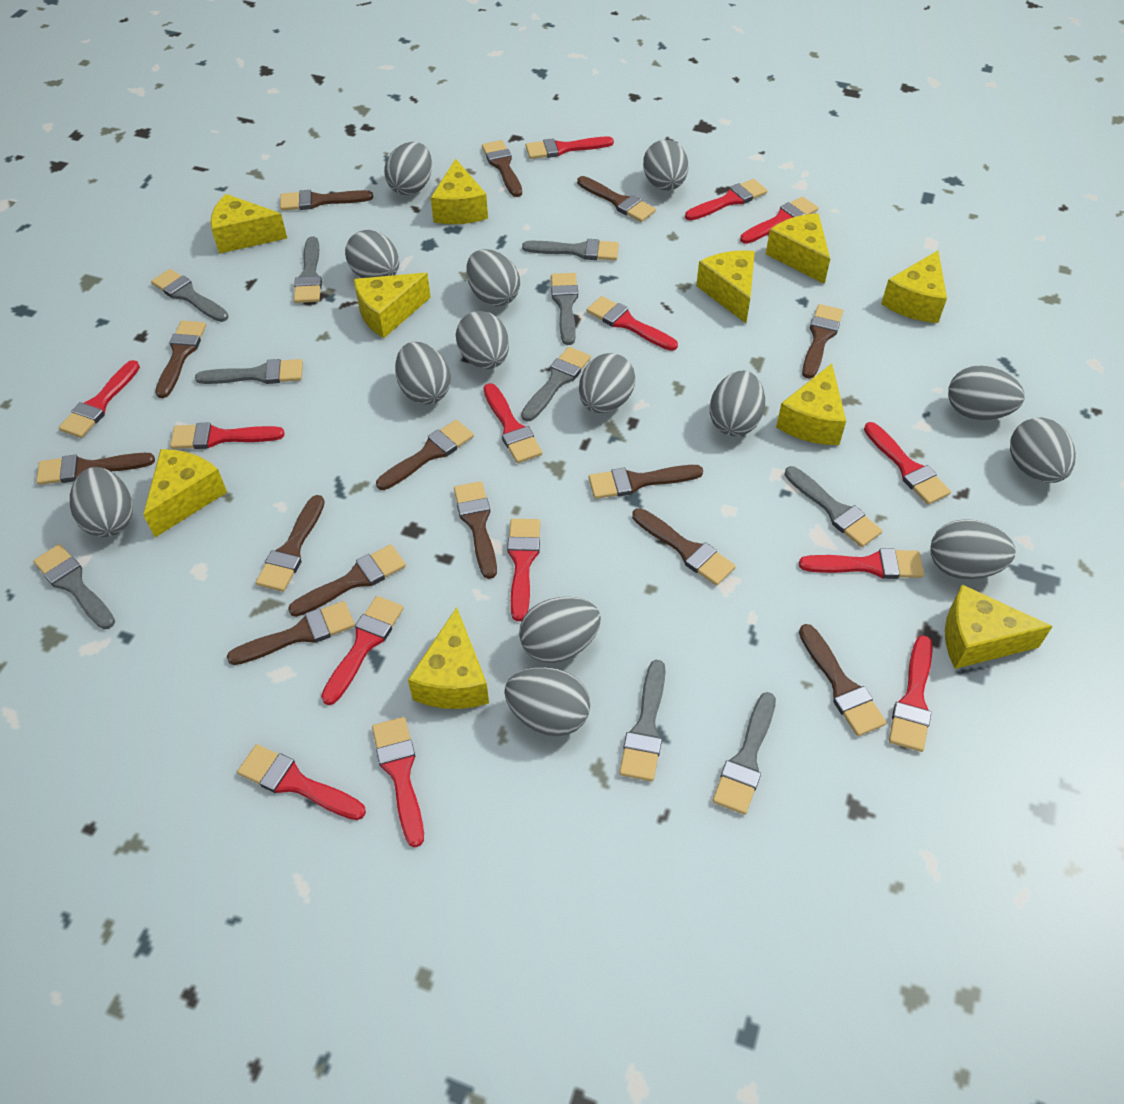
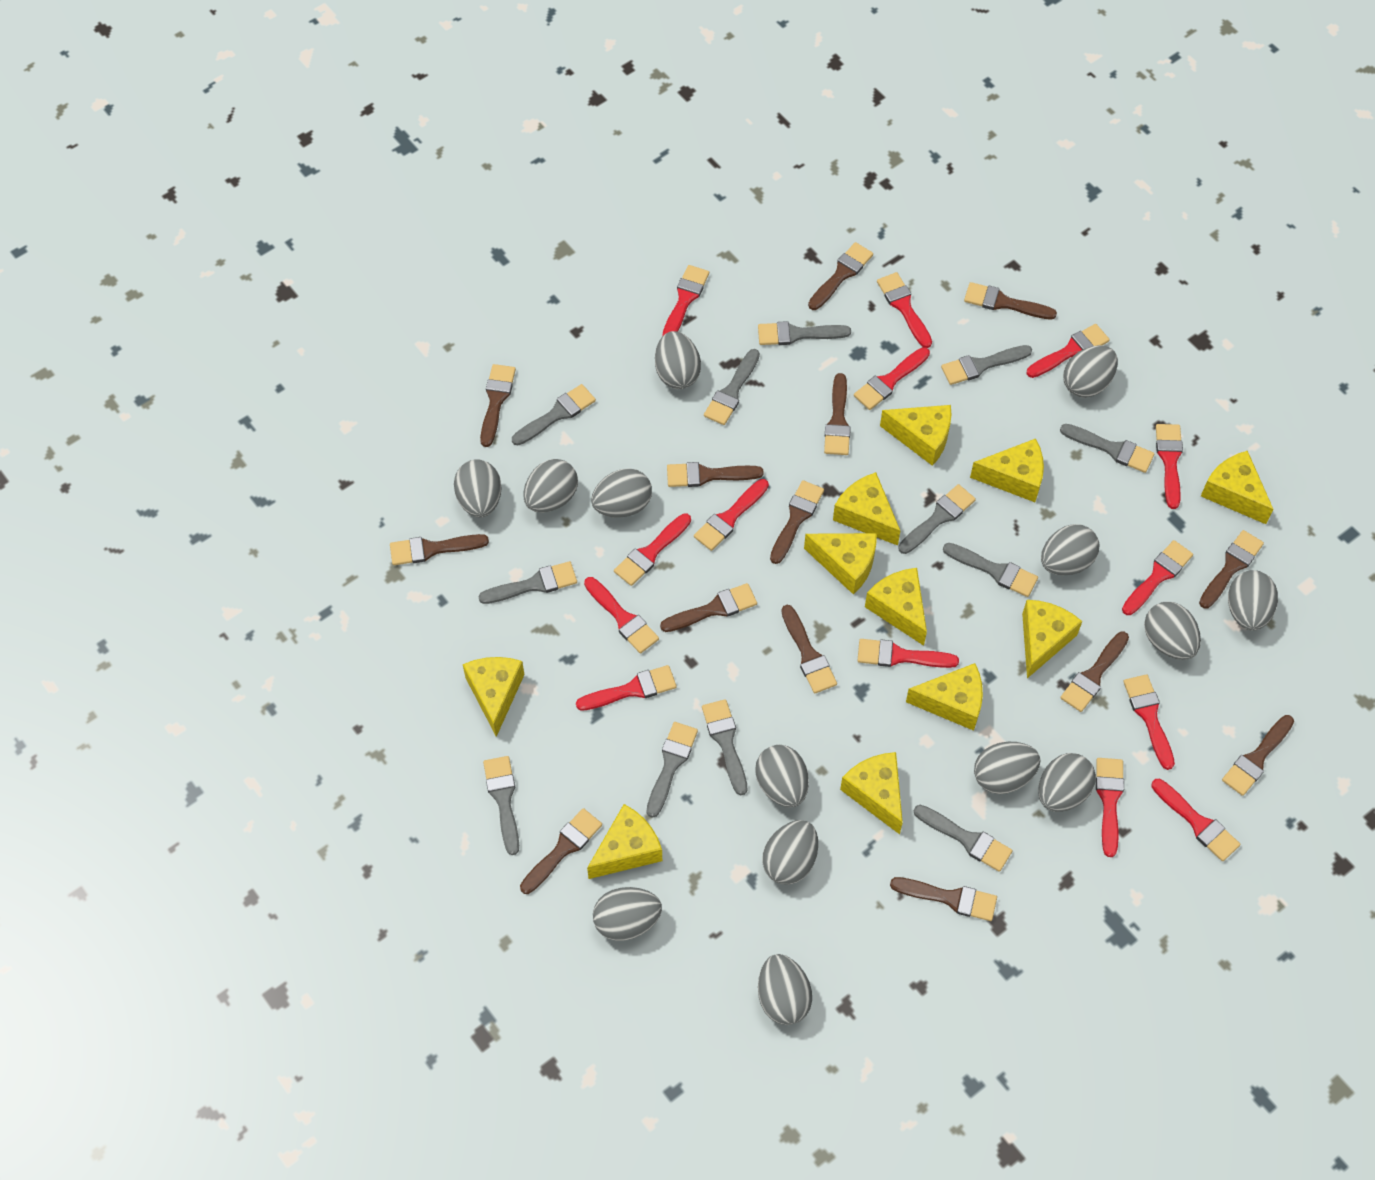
grey brush: [33,544,115,629] [151,269,229,322] [195,359,303,384] [294,236,322,303] [521,347,591,422] [522,239,619,260] [551,273,578,345] [619,660,666,781] [713,692,776,815] [785,466,882,547] = 10 -> [478,561,577,604] [483,756,519,855] [512,384,596,445] [646,722,698,818] [702,699,747,795] [704,349,760,425] [758,321,851,345] [898,484,976,554] [914,805,1012,872] [941,345,1032,385] [943,543,1038,597] [1060,424,1154,473] = 12
yellow cheese: [143,449,227,537] [210,194,287,254] [354,273,431,338] [408,607,489,709] [431,159,488,224] [696,250,755,323] [766,213,830,284] [776,364,846,445] [881,250,947,323] [945,585,1053,669] = 10 -> [463,657,524,737] [587,804,662,879] [804,533,877,595] [833,472,900,546] [840,752,903,834] [865,568,927,646] [880,405,952,466] [906,663,983,731] [970,438,1044,502] [1022,600,1082,678] [1201,451,1274,524] = 11

